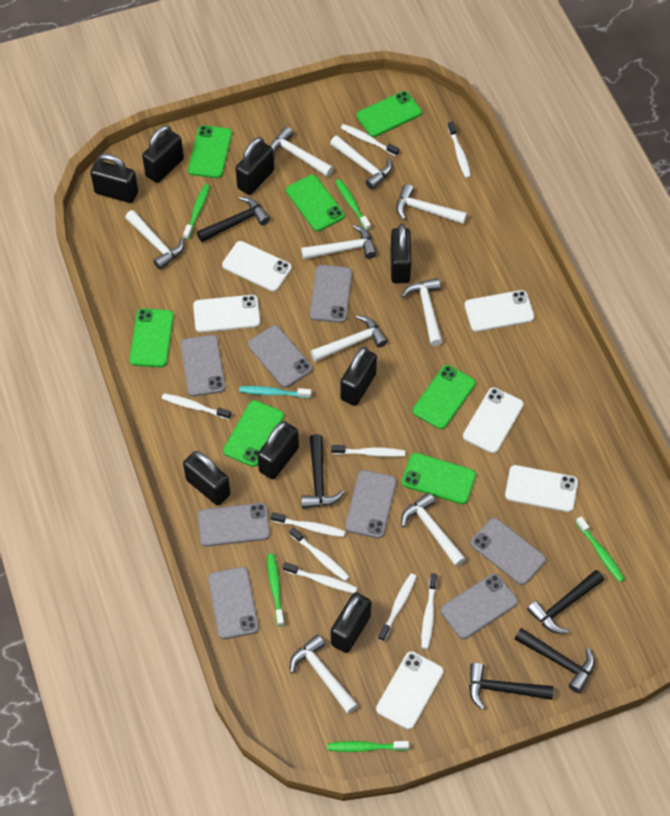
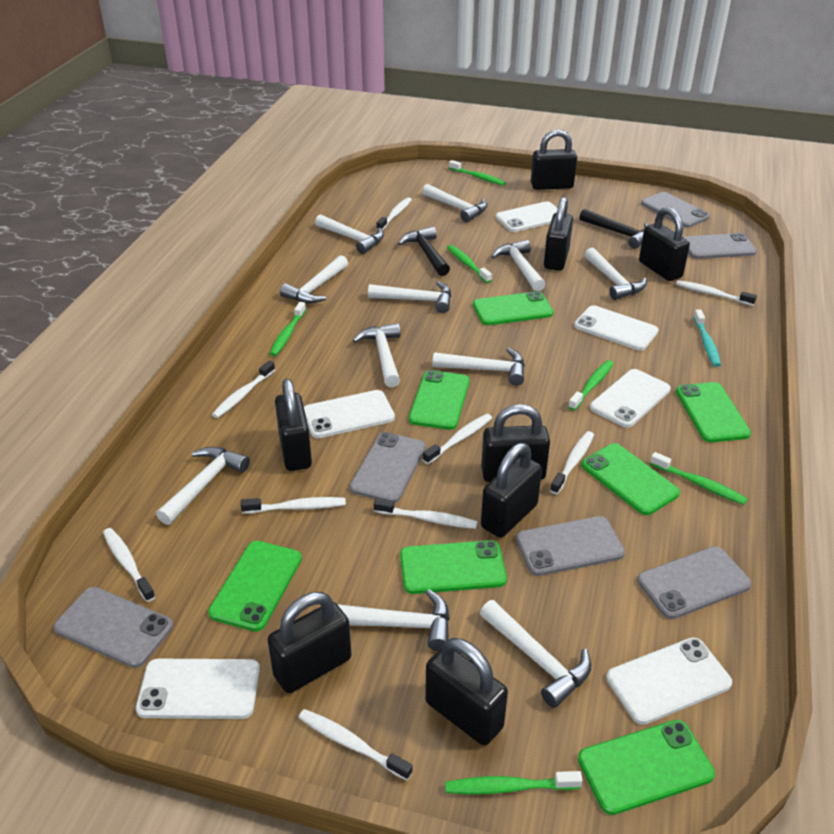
black hammer: [197,197,270,242] [301,434,345,509] [469,663,554,710] [515,628,595,693] [527,570,604,634] = 5 -> [398,226,450,276] [579,208,648,249] = 2
green toothbrush: [183,184,210,240] [267,554,284,626] [328,741,409,752] [335,179,371,231] [576,516,625,582] = 5 -> [270,302,306,356] [445,771,583,794] [447,245,492,283] [449,160,506,186] [568,360,614,411] [650,452,747,505] = 6
grey phone: [181,335,226,397] [198,503,270,547] [208,567,259,639] [248,325,313,388] [310,265,352,323] [345,470,397,538] [441,573,518,639] [471,518,546,585] = 8 -> [54,587,173,668] [349,432,426,503] [516,516,625,576] [637,546,752,619] [641,192,710,228] [683,233,757,259] = 6
white hammer: [125,210,184,270] [270,126,334,177] [290,634,358,714] [301,225,377,260] [310,315,388,362] [330,135,392,190] [396,184,467,224] [401,278,443,346] [401,492,466,566] = 9 -> [156,447,250,525] [280,255,348,304] [315,214,384,254] [337,589,450,651] [353,323,400,387] [368,281,451,313] [422,184,487,222] [433,348,525,386] [480,600,591,708] [491,240,546,291] [584,247,647,300] = 11

